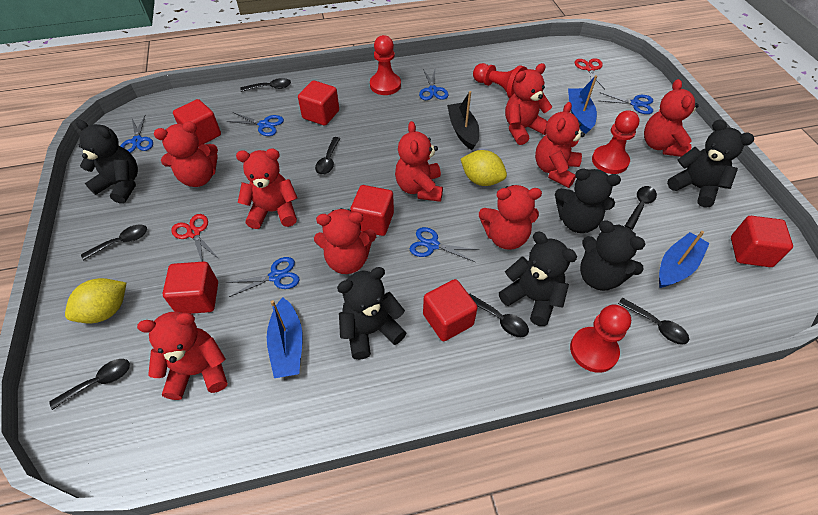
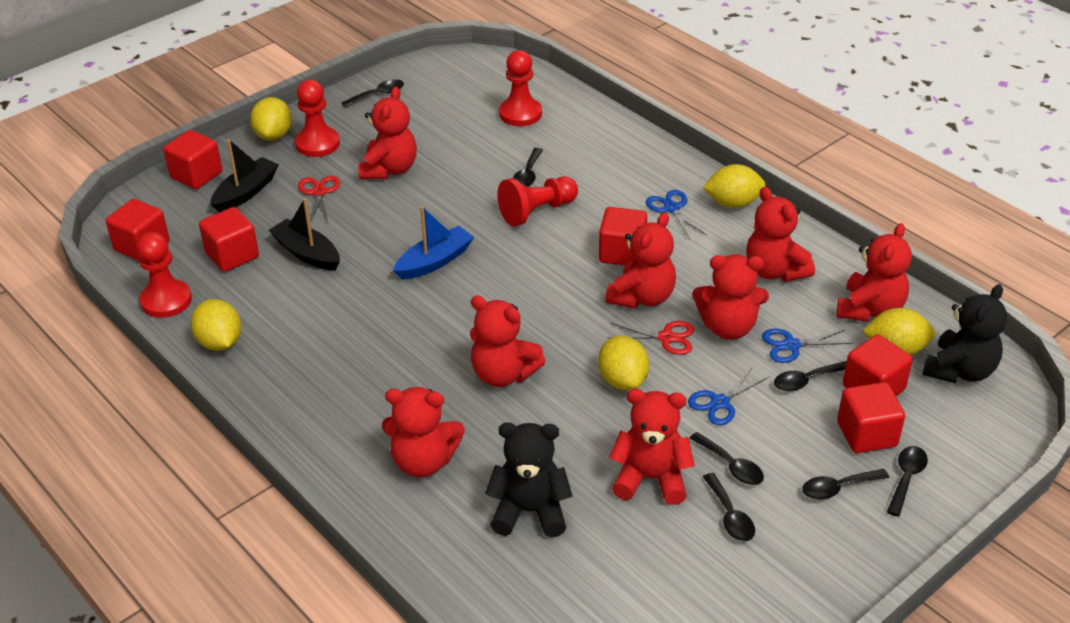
black boat: [447,91,479,150] = 1 -> [210,139,279,212] [269,198,340,271] = 2
black teddy bear: [76,120,138,204] [337,267,407,360] [499,232,577,326] [555,169,621,233] [580,220,646,291] [667,120,754,208] = 6 -> [485,422,573,538] [922,284,1007,383] = 2
blue boat: [267,297,303,378] [568,75,597,134] [659,231,710,288] = 3 -> [393,206,474,280] = 1
blue scissors: [121,114,153,153] [226,257,300,297] [227,112,284,136] [410,227,479,262] [419,69,448,100] [599,92,653,114] = 6 -> [646,190,707,239] [688,367,769,425] [762,329,852,363] = 3
red teddy bear: [137,312,227,400] [154,121,218,187] [236,148,297,229] [314,208,376,274] [395,121,443,202] [479,185,542,250] [505,63,552,145] [535,102,585,188] [644,79,699,157] = 9 -> [358,86,417,180] [382,387,465,477] [470,295,546,387] [605,212,676,309] [609,389,695,505] [692,254,769,340] [746,187,815,282] [836,223,912,322] = 8
yellow lemon: [65,278,126,323] [461,150,507,186] = 2 -> [191,299,241,351] [250,97,292,141] [598,335,649,390] [703,164,766,208] [863,308,935,355] = 5

